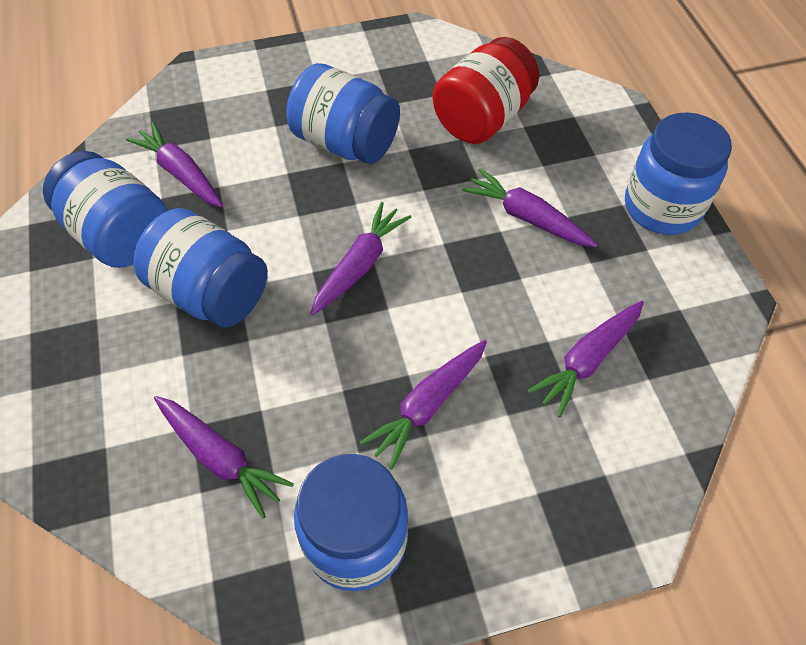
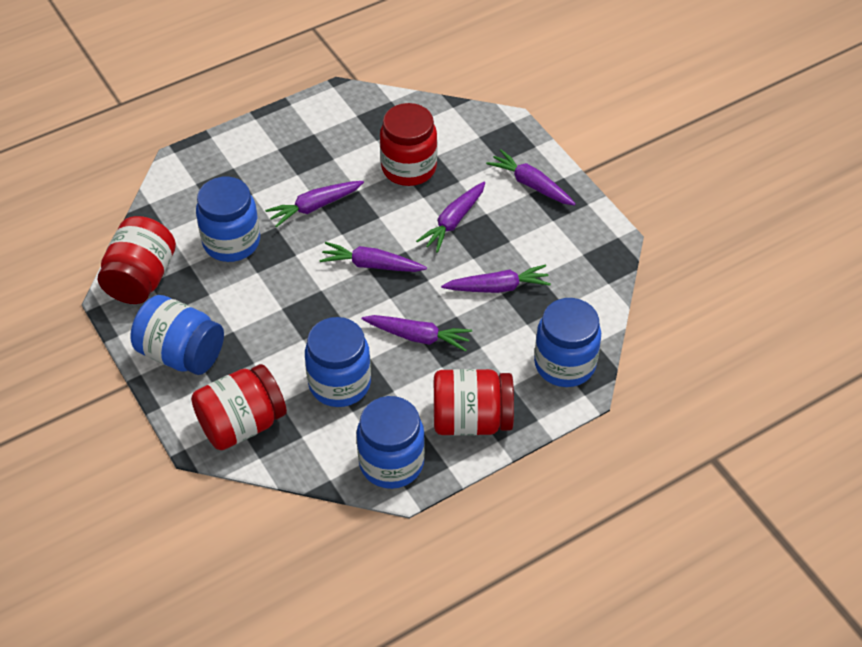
red jar: [433,37,539,144] = 1 -> [98,216,176,304] [191,364,287,450] [380,103,437,186] [434,369,514,436] = 4

